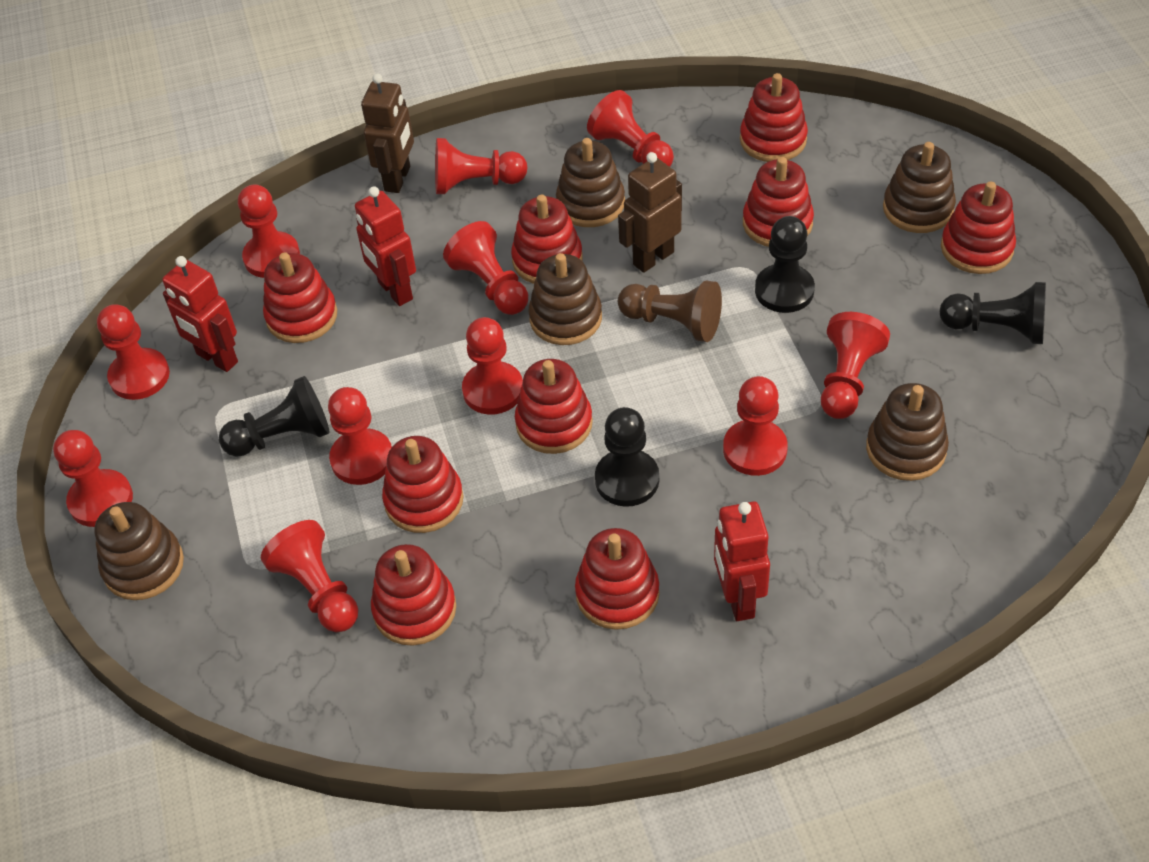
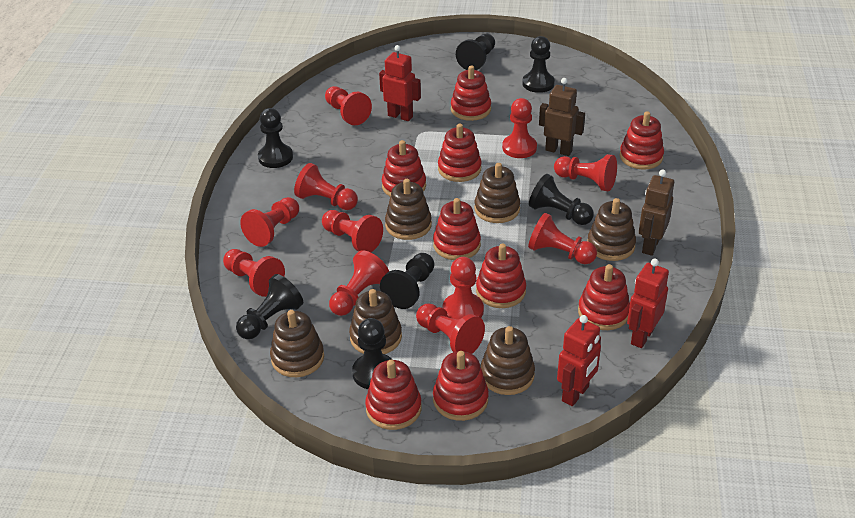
black pawn: [219,376,329,457] [595,407,659,507] [755,216,815,313] [939,282,1046,344] = 4 -> [236,274,303,339] [258,108,293,168] [352,318,393,389] [380,253,434,309] [456,34,495,70] [522,36,555,93] [529,174,594,225] = 7
brown pawn: [618,280,722,342] = 1 -> none = 0
brown stacking toy: [94,502,184,600] [528,253,602,345] [556,138,625,227] [866,383,949,481] [883,142,956,233] = 5 -> [270,310,324,377] [349,289,402,354] [385,179,432,240] [474,163,520,223] [480,326,535,395] [587,198,636,261] = 6

